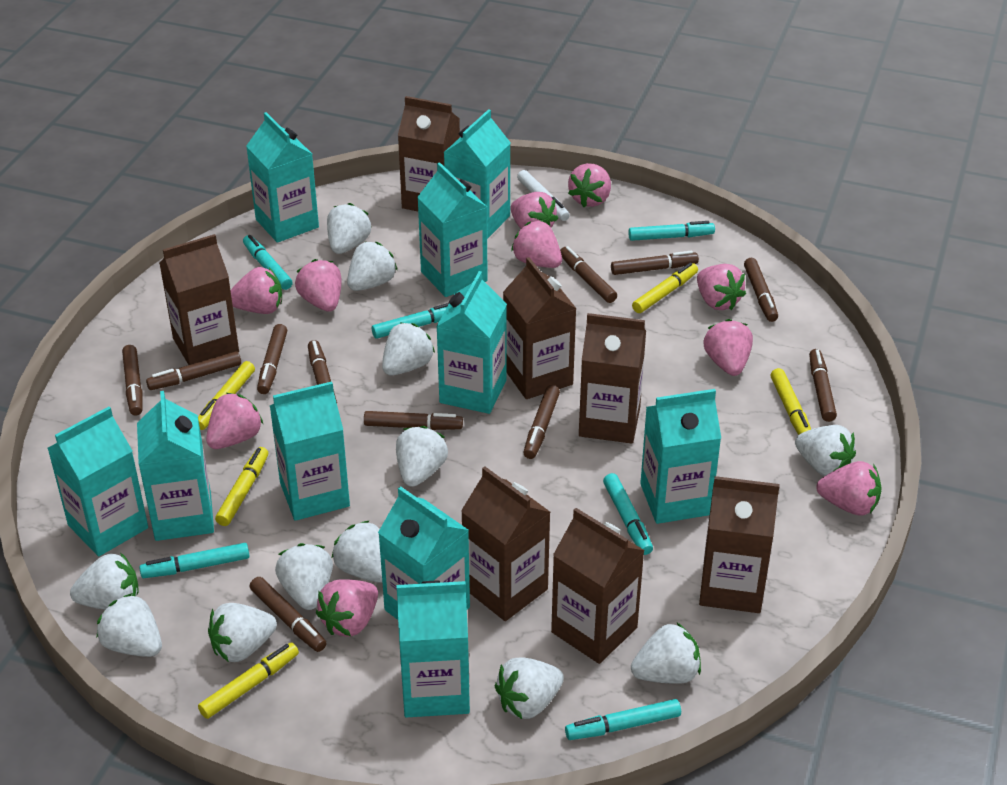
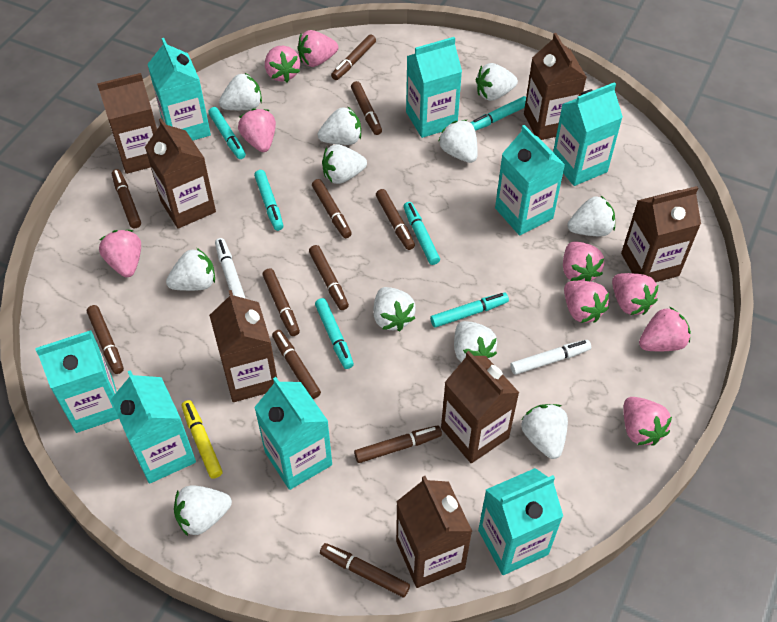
pink strawberry: [206,393,264,449] [230,267,282,314] [295,259,342,312] [316,579,378,637] [510,192,558,229] [511,221,562,268] [568,163,611,207] [697,264,746,310] [704,319,753,376] [816,461,882,516] = 10 -> [99,230,141,277] [238,108,276,152] [265,46,300,82] [297,30,338,67] [563,242,605,281] [564,281,609,323] [612,273,659,315] [623,397,672,446] [639,307,691,351] = 9
turquoise carton: [48,407,148,556] [137,391,214,541] [246,112,319,243] [270,381,350,521] [378,486,470,620] [397,581,470,718] [417,162,488,297] [436,271,507,414] [444,109,511,239] [640,389,721,524] = 10 -> [35,330,119,433] [111,370,196,484] [147,38,211,140] [254,377,332,490] [406,37,462,138] [478,468,563,575] [495,125,565,235] [553,82,623,186] = 8
white marker: [517,170,570,221] = 1 -> [215,238,246,299] [510,340,591,375] = 2
white strawberry: [70,553,139,610] [97,593,162,657] [208,603,277,662] [275,543,333,610] [327,203,371,254] [332,520,382,583] [347,242,398,291] [382,322,435,376] [396,426,448,487] [495,658,564,719] [631,623,701,684] [795,425,856,476] = 12 -> [166,248,215,291] [174,485,232,536] [219,73,262,110] [318,106,361,145] [322,144,367,184] [373,287,416,331] [438,120,478,163] [454,321,497,362] [476,63,518,101] [521,404,568,459] [568,195,615,236] = 11
yellow marker: [198,361,255,430] [198,642,299,719] [215,447,268,526] [632,263,698,313] [771,368,811,435] = 5 -> [182,400,223,479] = 1

